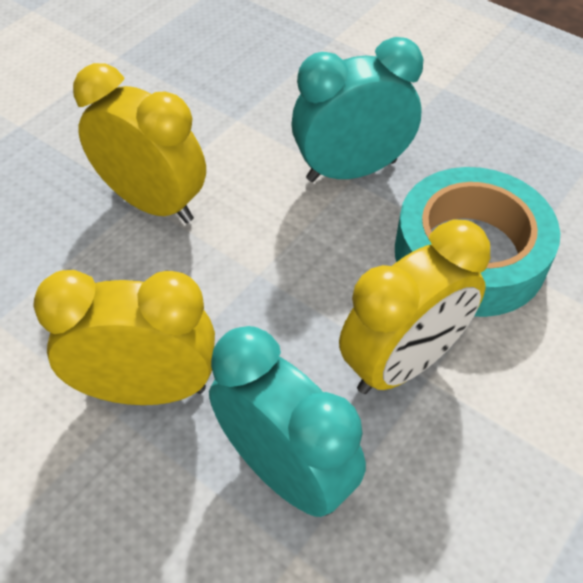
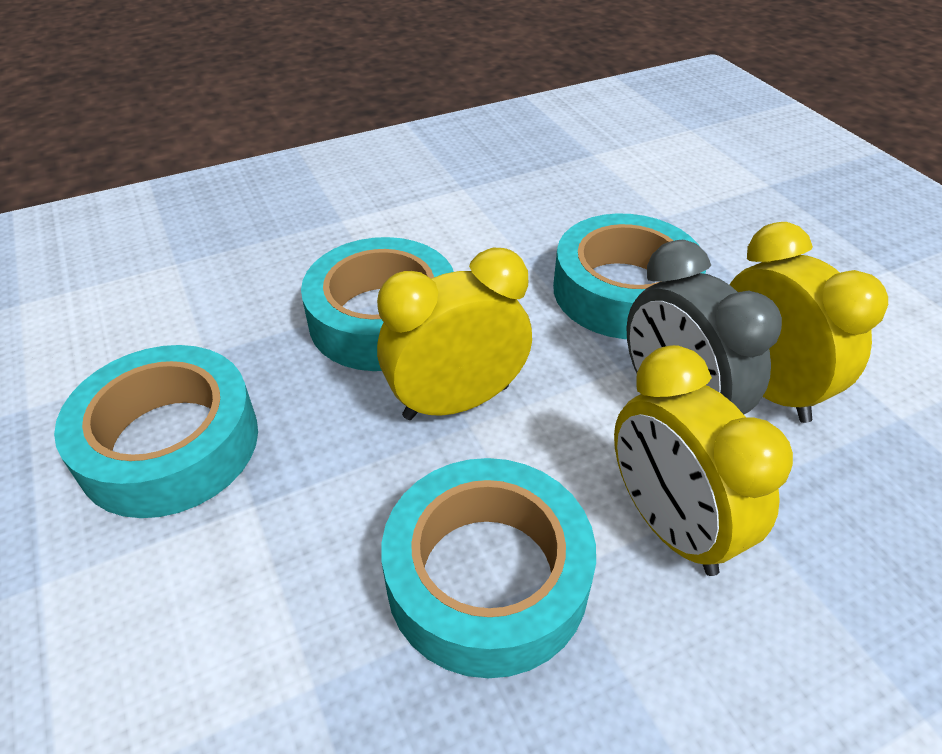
grey clock: none = 0 -> [627,240,782,414] = 1
turquoise clock: [209,326,366,517] [291,37,423,182] = 2 -> none = 0
turquoise tape: [395,167,560,317] = 1 -> [54,345,258,518] [301,237,454,371] [381,458,596,678] [553,213,706,339] = 4

